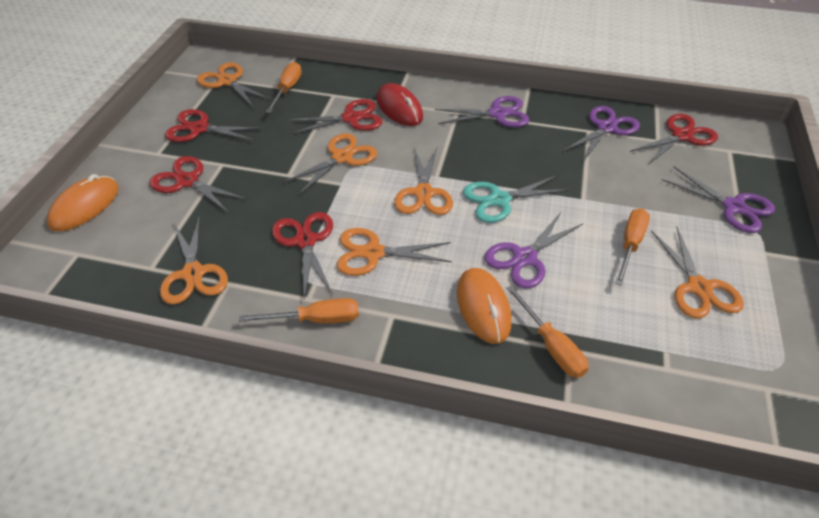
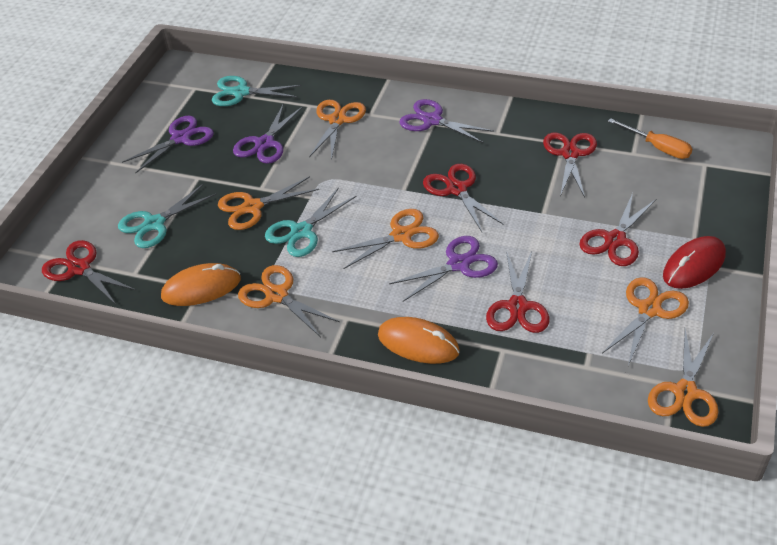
orange screwdriver: [239,298,359,323] [266,62,302,113] [506,285,589,378] [615,208,650,286] = 4 -> [608,118,692,159] = 1
turquoise scissors: [463,175,570,223] = 1 -> [118,184,217,248] [212,76,302,106] [265,187,357,257] = 3

